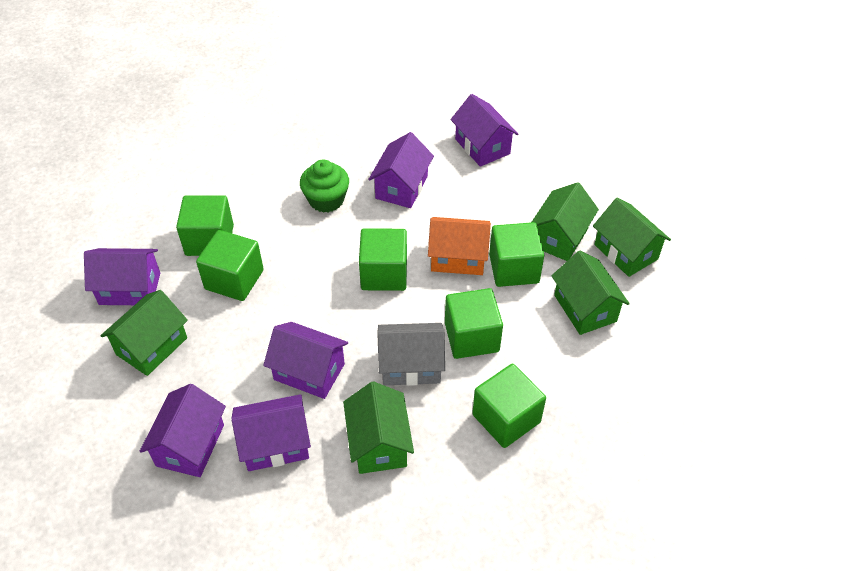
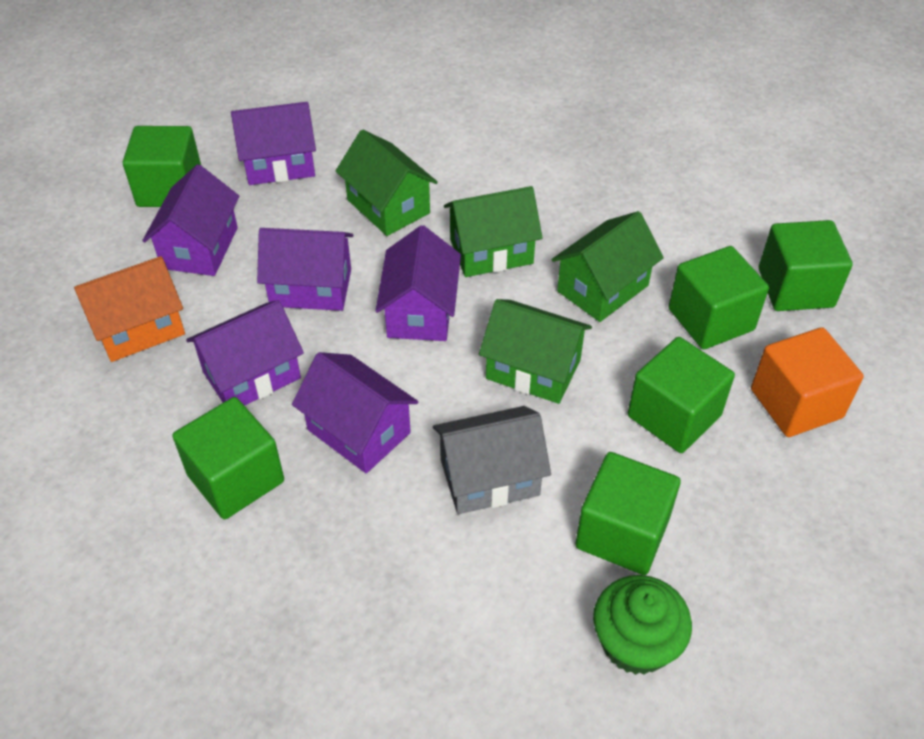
green house: [100,290,188,376] [343,381,414,474] [532,182,599,261] [552,251,630,335] [593,197,671,277] = 5 -> [336,129,438,236] [444,186,542,277] [479,299,592,404] [551,211,664,322] = 4
orange cube: none = 0 -> [751,327,864,437] = 1

